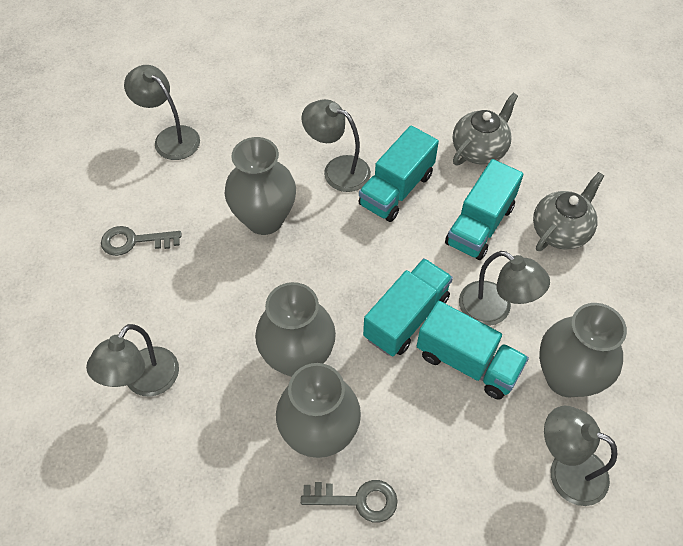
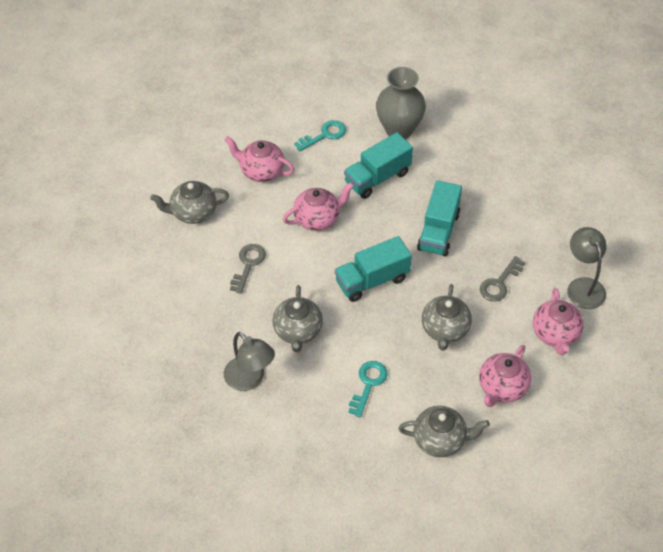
grey lamp: [86,324,179,397] [124,65,200,160] [301,99,371,192] [459,251,550,326] [544,406,617,506] = 5 -> [224,332,275,391] [567,227,606,309] = 2
grey teapot: [453,93,518,165] [533,172,604,251] = 2 -> [150,181,229,224] [273,285,323,352] [398,406,490,457] [422,284,472,351] = 4
grey vase: [225,137,296,235] [255,282,336,377] [276,363,361,458] [539,303,627,397] = 4 -> [376,67,426,139] = 1
pink teapot: none = 0 -> [225,136,295,182] [283,182,354,231] [479,345,531,407] [533,288,584,355] = 4
turquoise key: none = 0 -> [294,120,346,151] [348,361,388,417] = 2
turquoise truck: [358,126,439,222] [363,258,453,356] [417,301,529,400] [445,159,523,260] = 4 -> [335,236,412,302] [344,132,413,199] [417,180,462,257] = 3

